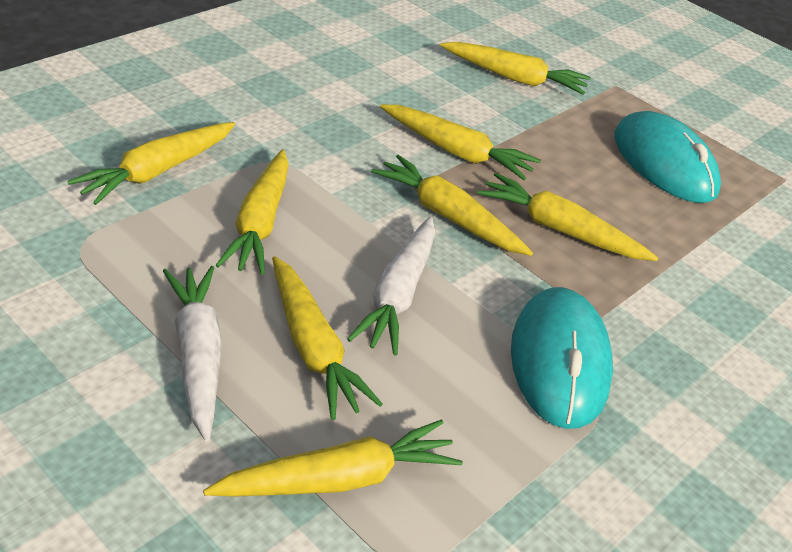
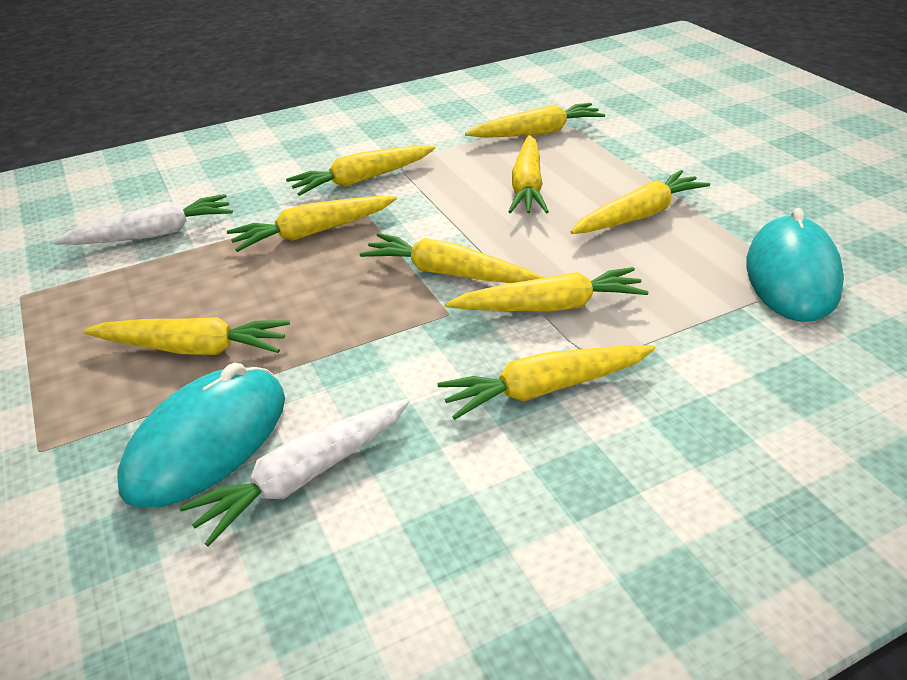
yellow carrot: [67,122,235,205] [203,419,462,497] [215,149,289,275] [272,256,383,420] [371,155,533,256] [380,104,541,180] [440,42,591,95] [477,173,658,261] = 8 -> [83,317,290,355] [227,196,397,252] [286,145,435,196] [360,233,544,283] [437,345,655,420] [445,267,649,311] [465,103,605,137] [508,135,549,214] [570,170,710,234] = 9

